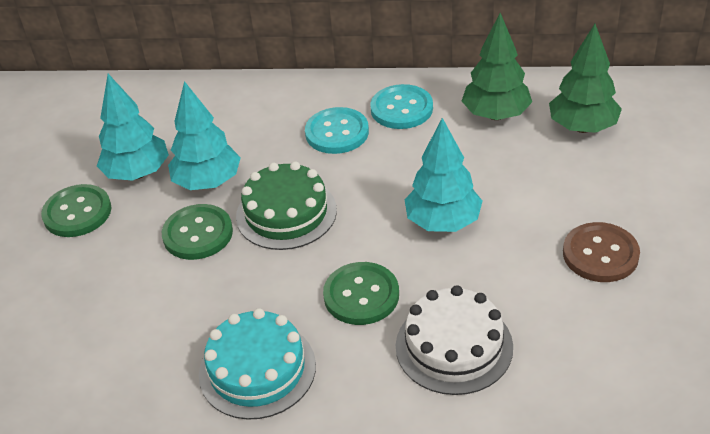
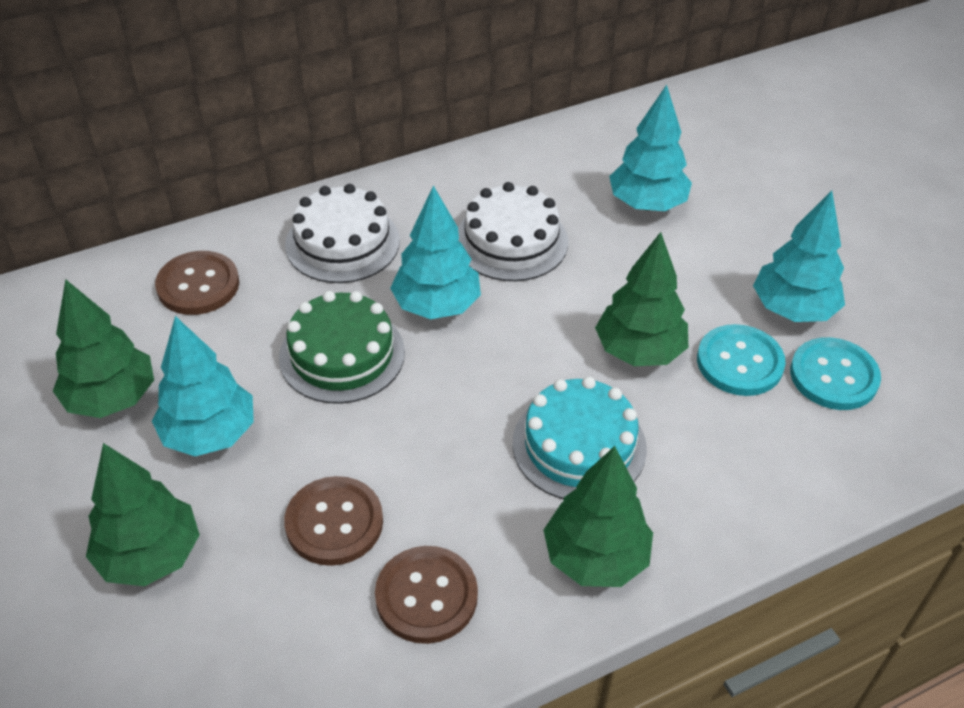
brown button: [563,222,640,282] = 1 -> [155,251,239,315] [284,476,383,566] [375,546,478,644] = 3
green button: [41,184,111,237] [162,204,233,260] [323,262,399,325] = 3 -> none = 0
green tree: [462,13,532,120] [549,24,622,133] = 2 -> [53,279,154,418] [86,443,200,586] [544,446,653,587] [595,232,688,366] = 4
turquoise tree: [97,74,169,181] [168,81,241,190] [404,118,483,232] = 3 -> [152,316,254,456] [390,185,481,319] [609,85,692,211] [753,190,845,322] = 4
white cake: [396,285,513,395] = 1 -> [285,184,400,283] [458,182,568,281] = 2

